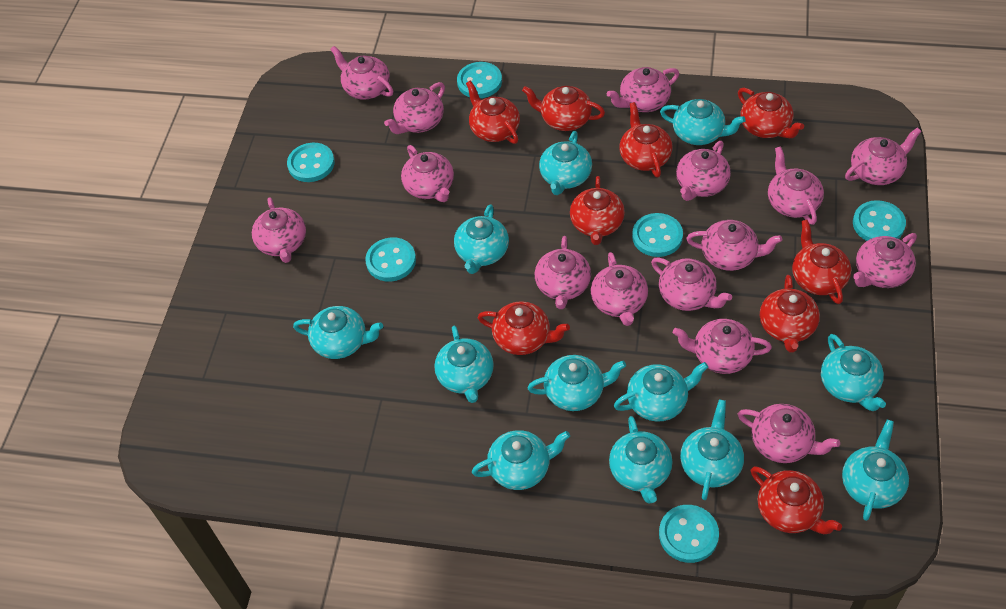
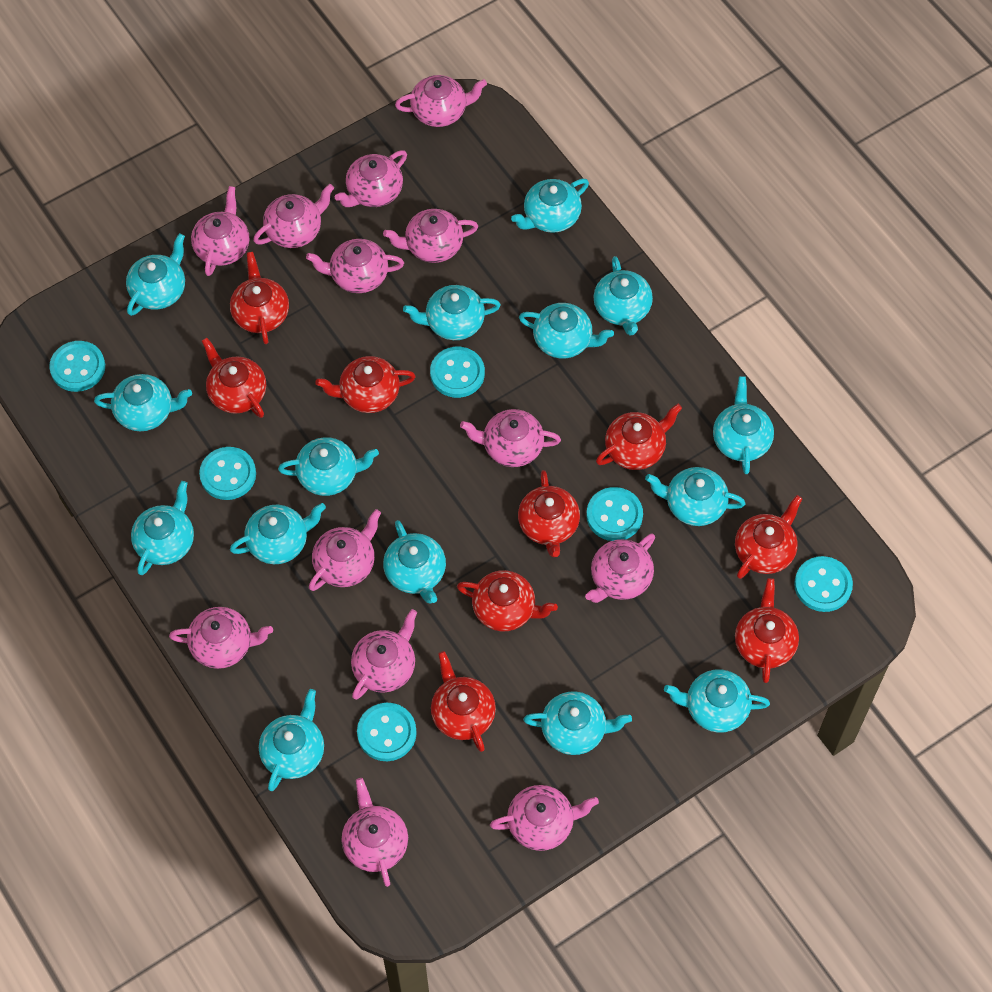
pink teapot: [252,197,306,263] [330,46,393,100] [384,82,445,134] [401,145,454,202] [535,236,591,309] [591,252,648,326] [607,67,679,112] [651,257,732,311] [673,319,772,374] [676,141,731,201] [686,220,782,271] [738,404,840,463] [768,146,824,225] [845,127,922,185] [853,233,917,288] = 15 -> [169,607,273,669] [191,186,249,276] [253,184,334,248] [306,239,404,293] [309,509,381,591] [335,150,407,207] [341,778,408,887] [351,609,417,700] [383,209,478,263] [395,75,487,127] [460,409,561,467] [490,785,599,851] [585,534,655,603] = 13
turquoise teapot: [293,306,383,359] [434,326,494,403] [454,204,509,274] [472,430,570,490] [528,355,626,411] [539,131,592,195] [609,416,672,504] [614,362,708,422] [660,99,746,145] [680,400,744,500] [821,334,886,411] [842,420,909,521] = 12 -> [94,374,192,431] [126,233,185,316] [131,481,194,575] [230,503,326,564] [259,689,324,791] [278,437,379,496] [383,520,446,604] [403,285,501,340] [511,179,589,233] [519,303,614,359] [523,691,632,755] [594,256,653,335] [645,467,746,526] [664,669,770,733] [713,376,774,474] = 15

